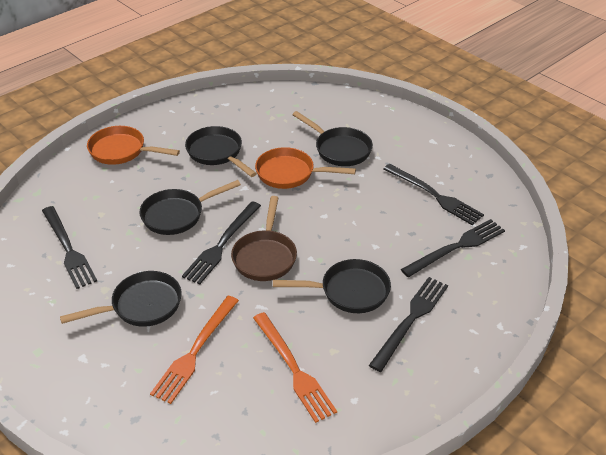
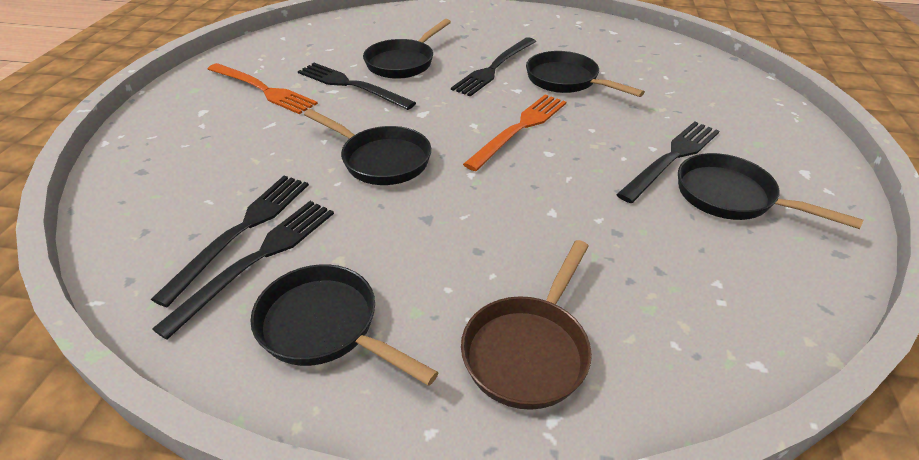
orange pan: [87,126,180,165] [255,147,356,189] = 2 -> none = 0

